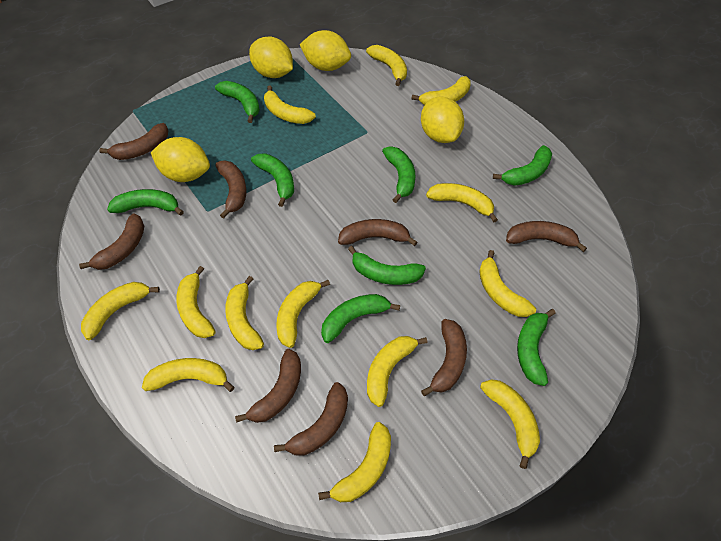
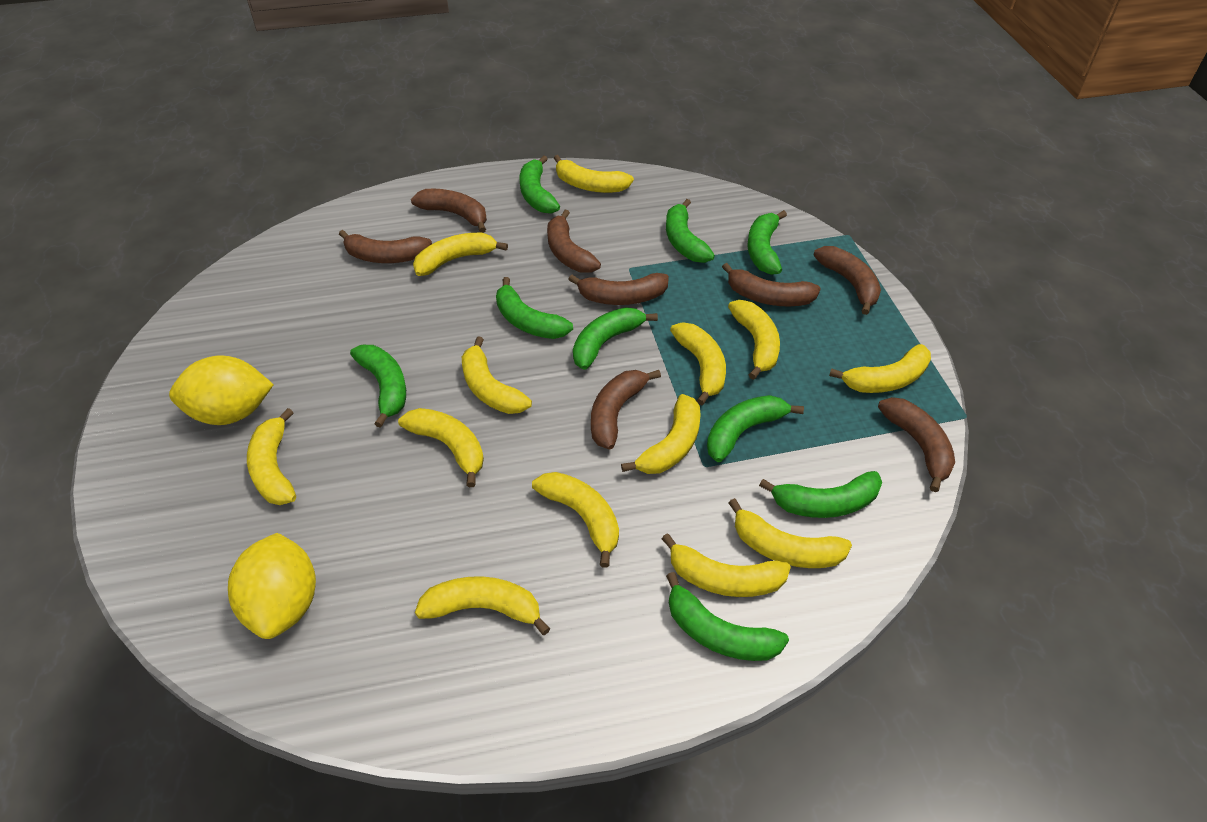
green banana: [107,189,184,216] [215,81,260,123] [251,153,294,207] [321,294,400,343] [348,246,426,285] [382,146,415,203] [493,145,552,186] [517,309,556,386] = 8 -> [350,345,406,428] [496,277,573,339] [520,155,560,214] [573,307,658,370] [666,199,715,263] [666,572,789,661] [707,395,804,462] [747,210,787,275] [759,471,882,518] = 9
yellow lemon: [151,137,210,182] [249,37,293,78] [300,30,351,71] [421,96,464,143] = 4 -> [169,355,274,425] [228,533,316,639] = 2

